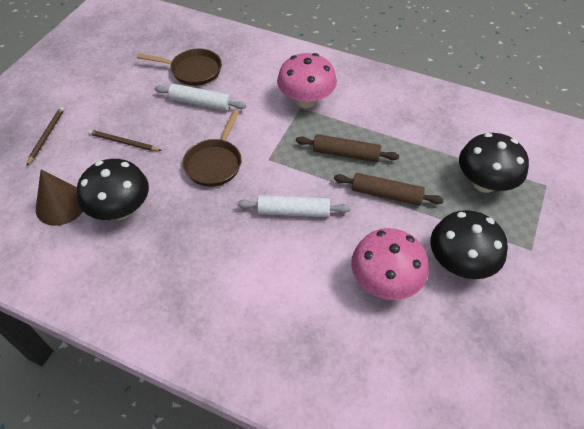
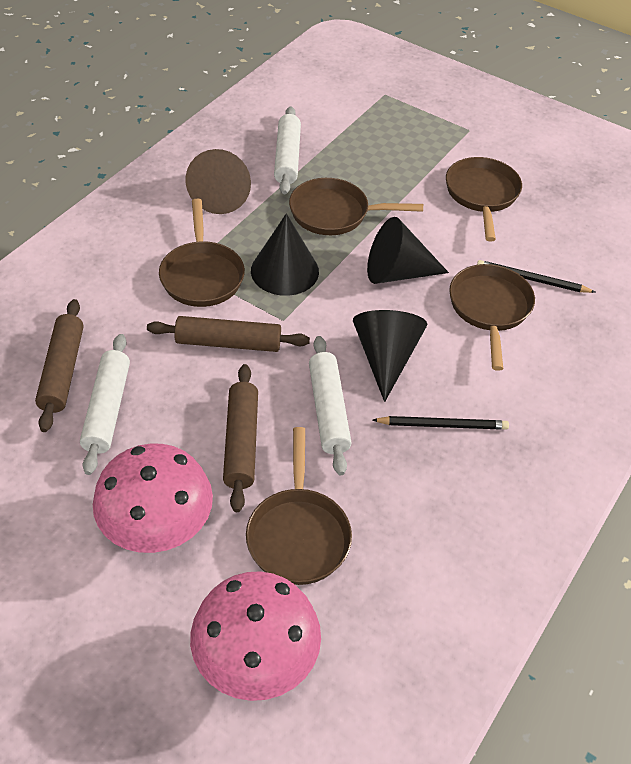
black cone: none = 0 -> [251,213,319,296] [353,310,427,402] [367,217,449,284] = 3
black mushroom: [77,159,149,220] [431,210,508,279] [459,133,529,193] = 3 -> none = 0
black pencil: none = 0 -> [373,416,509,430] [477,260,595,293] = 2
brown pan: [137,49,222,86] [183,110,242,187] = 2 -> [159,199,245,307] [246,427,352,585] [289,178,423,235] [446,157,522,242] [449,264,535,371] = 5
brown pencil: [26,107,65,166] [88,130,162,151] = 2 -> none = 0
brown rolling pin: [296,134,399,162] [334,173,444,206] = 2 -> [35,299,84,432] [147,316,310,352] [223,364,258,512] = 3
white rolling pin: [155,84,246,111] [237,195,350,217] = 2 -> [80,334,130,475] [274,106,301,194] [309,336,352,475] = 3

